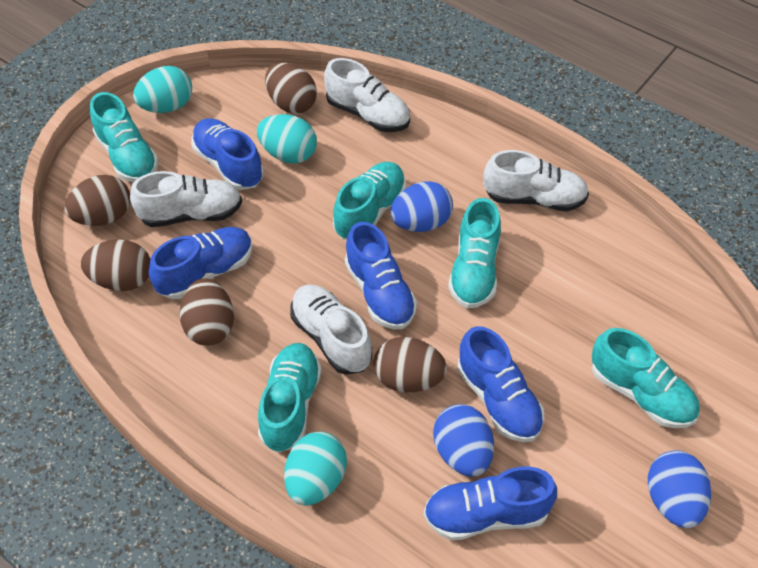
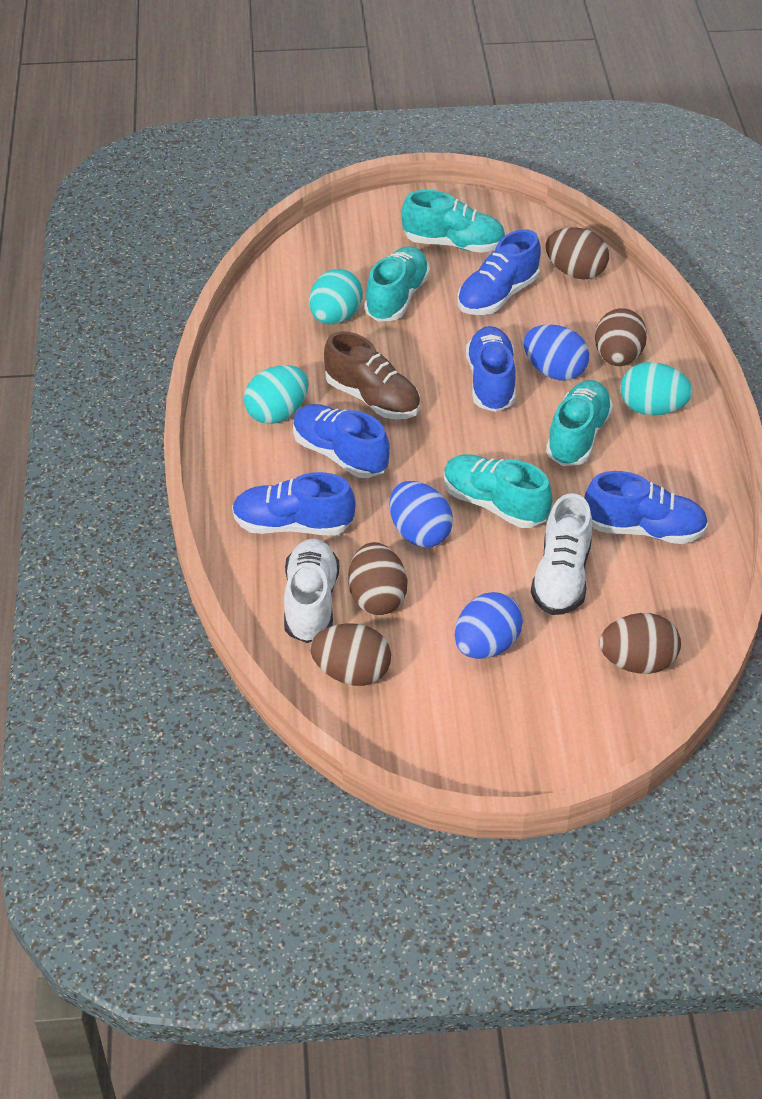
brown shoe: none = 0 -> [324,331,420,419] = 1
turquoise shoe: [90,92,159,182] [258,343,322,453] [333,162,406,240] [448,198,501,308] [592,328,700,428] = 5 -> [364,246,430,322] [401,190,505,253] [444,454,553,528] [546,380,613,466] = 4
white shoe: [130,171,242,227] [290,285,372,375] [324,58,410,132] [483,150,589,211] = 4 -> [284,539,339,643] [531,493,592,615] = 2

